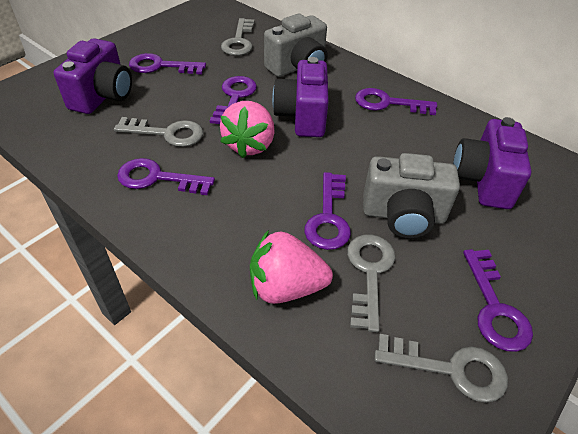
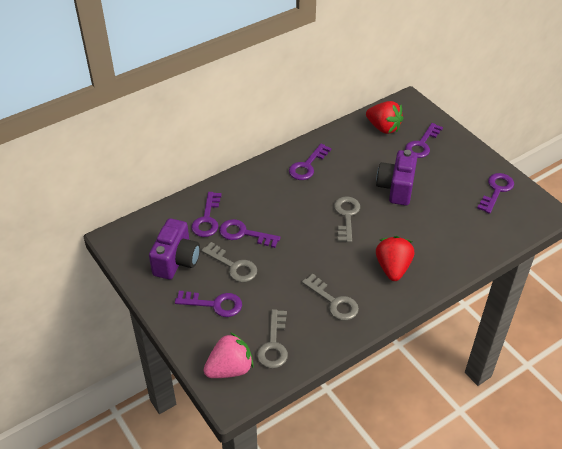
grey camera: [264,14,327,77] [363,153,460,238] = 2 -> none = 0
pink strawberry: [220,101,275,158] [250,230,333,304] = 2 -> [204,332,254,378] = 1
purple camera: [54,38,132,114] [272,57,329,137] [453,117,531,209] = 3 -> [149,218,200,280] [376,150,418,206] = 2
red strawberry: none = 0 -> [366,101,403,134] [376,236,414,281] = 2

